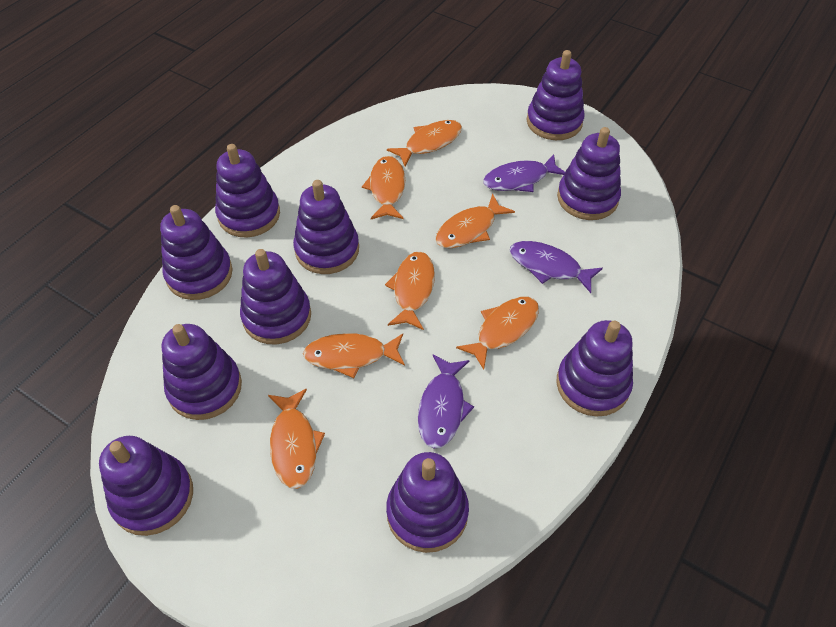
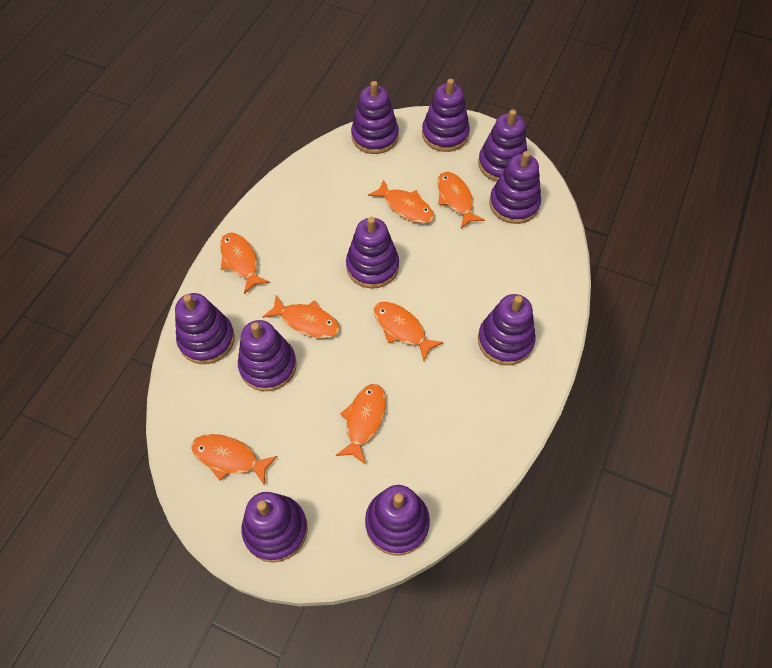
purple fish: [418,355,474,449] [483,154,565,192] [510,241,603,293] = 3 -> none = 0

